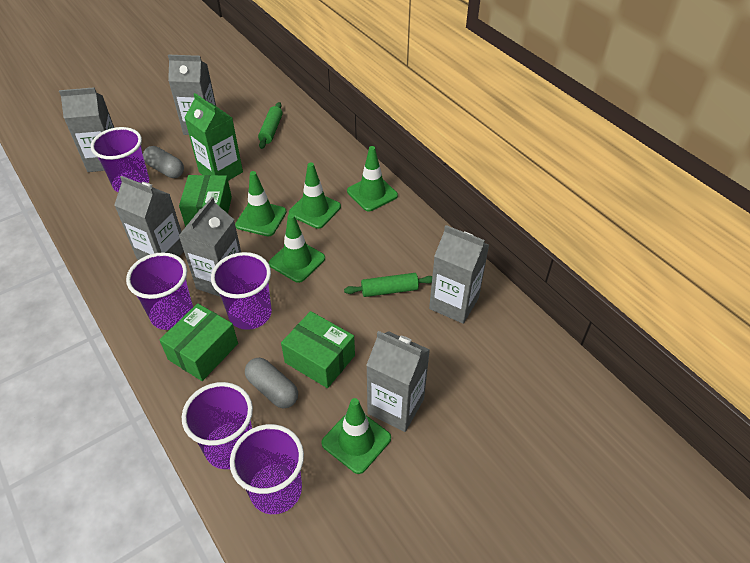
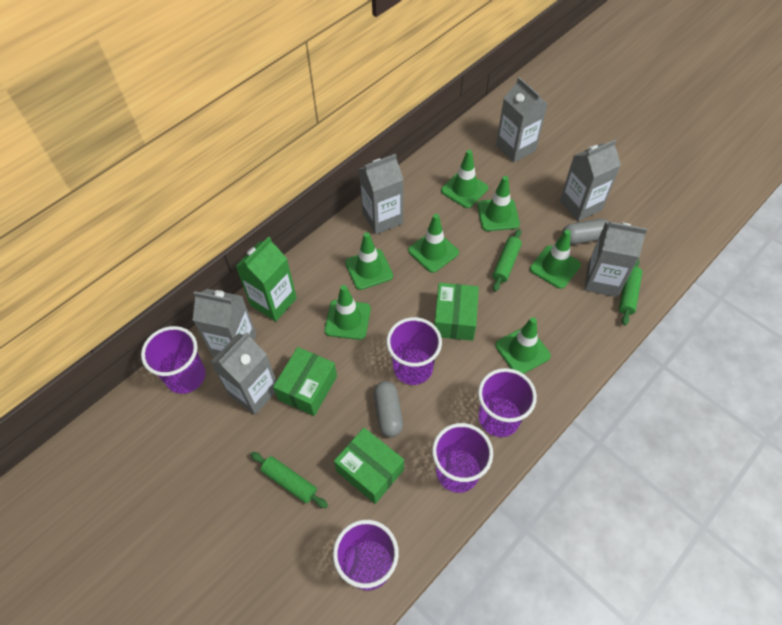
green rolling pin: [258,102,283,149] [344,273,432,297] = 2 -> [250,452,328,508] [493,229,522,292] [619,259,643,325] = 3
green traffic cone: [235,171,287,237] [269,214,325,283] [289,163,341,229] [321,398,391,474] [347,146,398,211] = 5 -> [325,285,371,340] [345,232,393,290] [408,214,459,273] [441,150,488,208] [477,176,520,231] [495,317,551,374] [530,230,581,289] = 7

